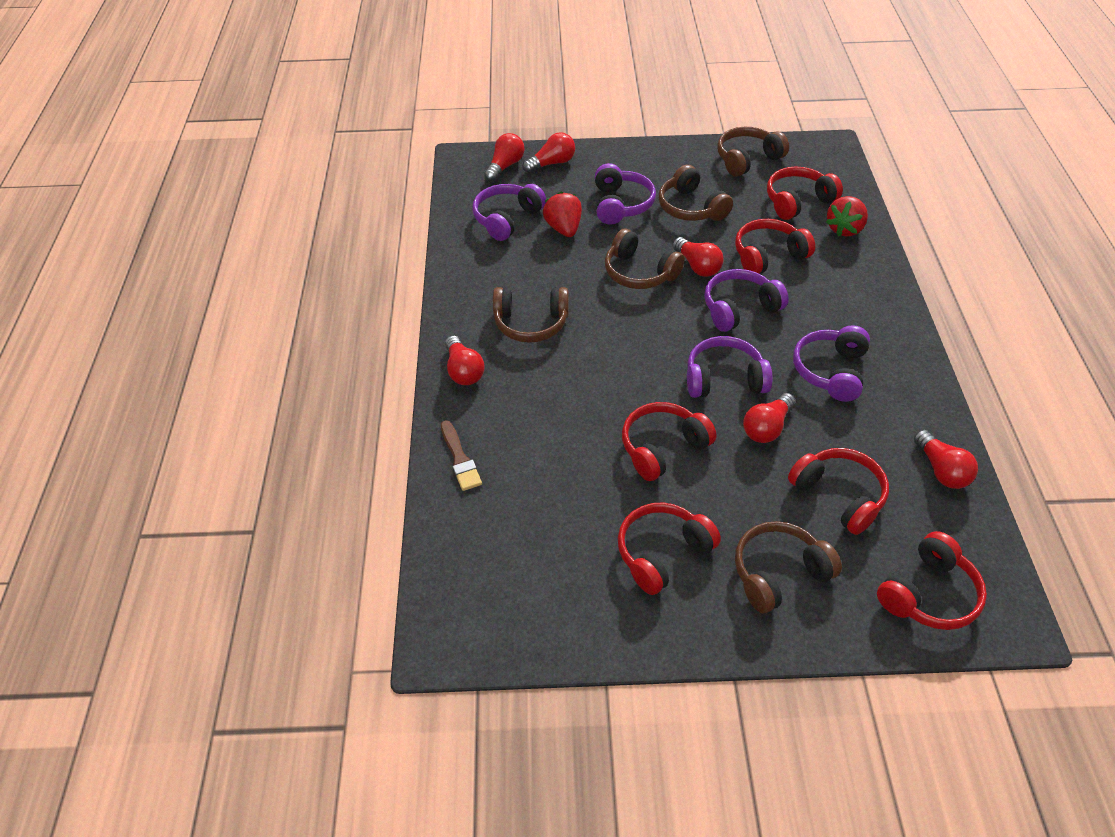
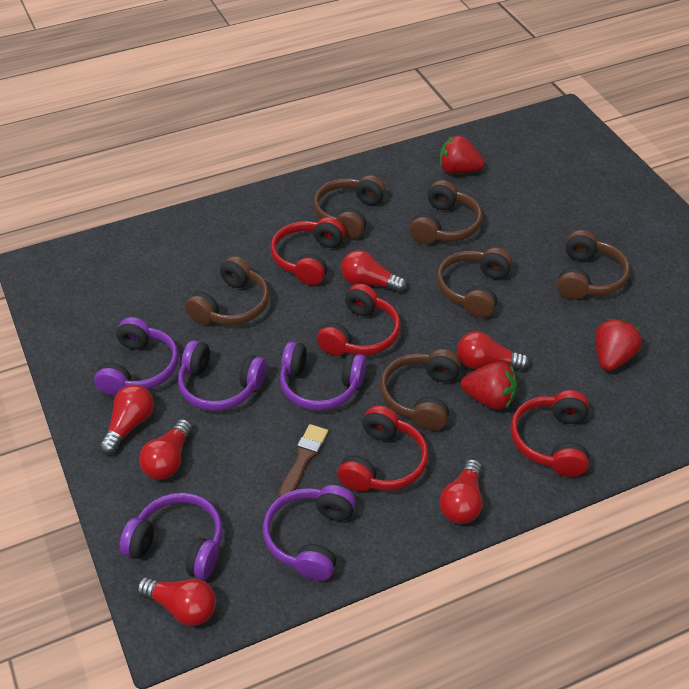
brown headphones: [493,287,569,343] [605,229,685,289] [659,165,733,221] [717,127,789,177] [735,521,842,613] = 5 -> [185,256,269,325] [313,175,386,239] [380,349,461,431] [410,180,483,244] [437,248,512,318] [557,230,630,300] = 6
red headphones: [618,502,721,595] [622,402,717,481] [735,219,815,274] [767,166,843,220] [788,448,889,535] [877,531,987,630] = 6 -> [271,217,345,285] [317,284,401,356] [338,406,428,492] [510,390,589,477] = 4
red strawberry: [543,192,582,237] [826,196,868,237] = 2 -> [440,135,485,174] [461,362,517,410] [595,319,642,371] = 3

